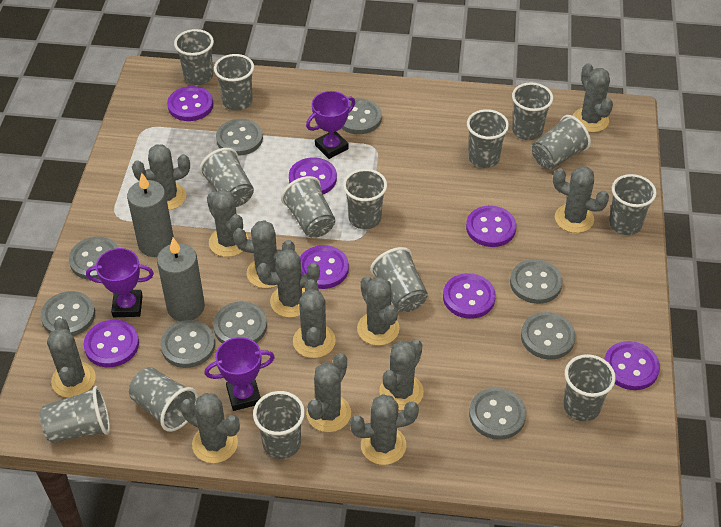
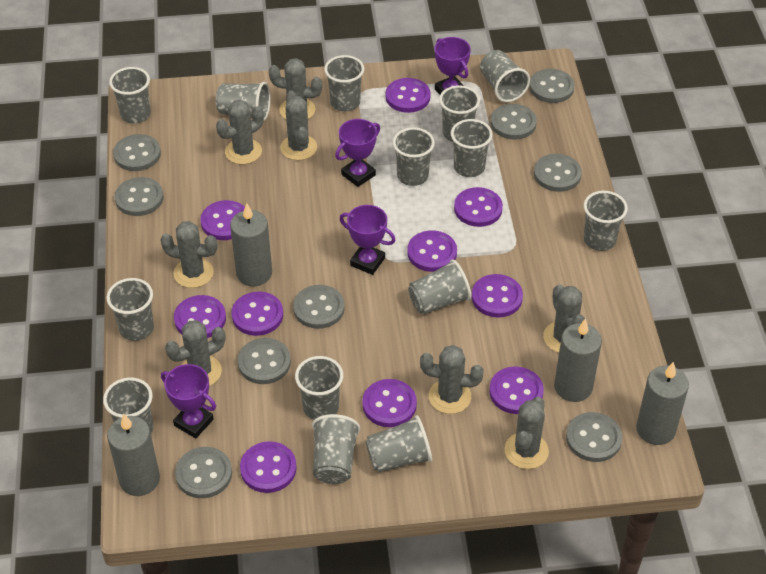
grey cactus: [47,318,96,398] [132,144,190,210] [180,393,240,463] [207,189,248,257] [233,220,295,288] [257,249,320,318] [293,279,336,358] [306,353,351,432] [350,394,419,465] [357,276,400,346] [379,339,424,410] [553,166,609,233] [573,63,613,132] = 13 -> [160,221,217,288] [165,320,225,386] [216,100,264,164] [269,58,322,119] [280,91,317,160] [420,345,484,414] [504,397,549,469] [543,285,585,353] = 8
grey candle: [127,173,174,257] [157,238,205,321] = 2 -> [107,414,160,496] [230,203,272,286] [554,319,602,402] [636,362,689,445] = 4
purple button: [84,320,139,367] [167,86,213,121] [289,158,337,194] [300,245,349,289] [443,273,496,319] [466,206,516,247] [604,341,660,390] = 7 -> [174,295,226,338] [200,200,245,240] [231,292,283,336] [240,441,297,493] [362,379,417,427] [386,78,431,113] [407,230,457,272] [454,187,503,227] [472,274,523,317] [489,366,544,414] = 10
purple trophy: [86,248,154,317] [204,337,275,411] [306,91,355,159] = 3 -> [161,364,216,439] [335,119,380,187] [340,205,396,275] [435,37,471,95] = 4

